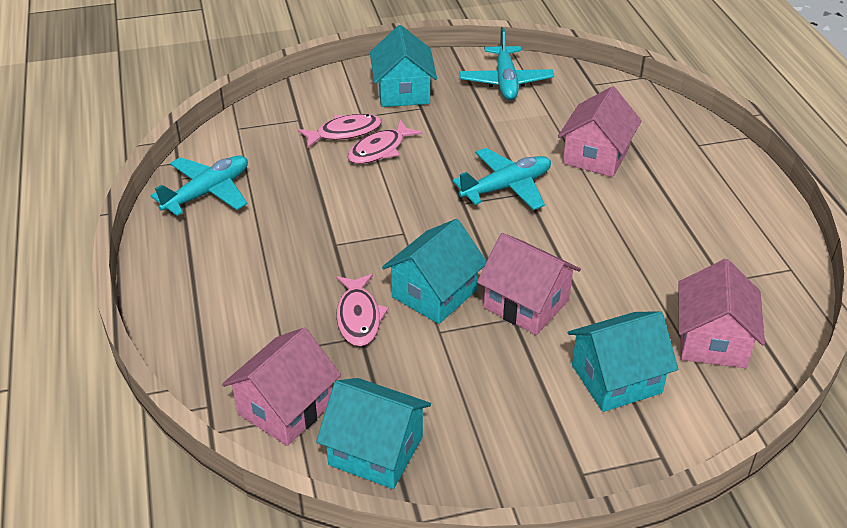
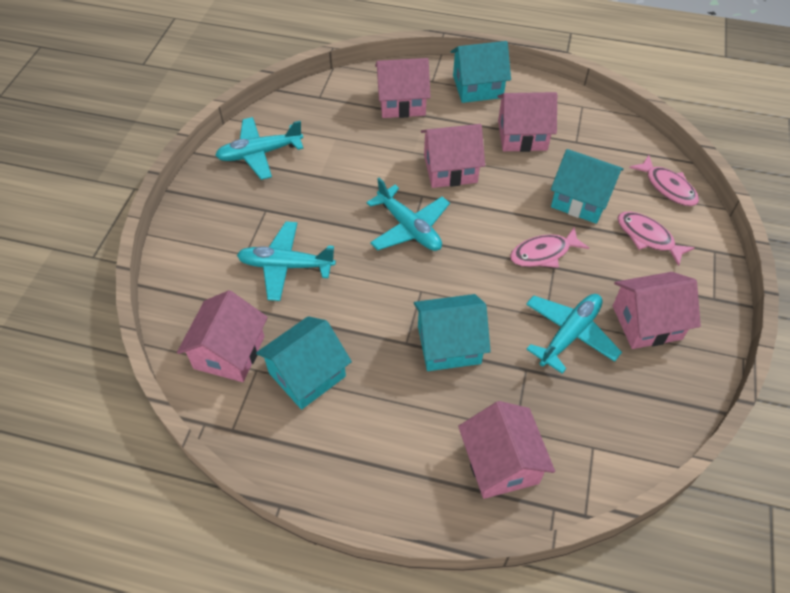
pink house: [222,328,341,446] [477,233,581,335] [558,86,642,177] [679,259,765,368] = 4 -> [177,290,268,382] [375,58,430,118] [421,124,485,188] [458,401,555,499] [497,92,557,152] [613,272,701,349] = 6
turquoise plane: [150,156,248,216] [453,148,551,210] [459,28,554,100] = 3 -> [215,117,304,180] [237,221,336,301] [367,178,450,251] [526,294,622,374] = 4

